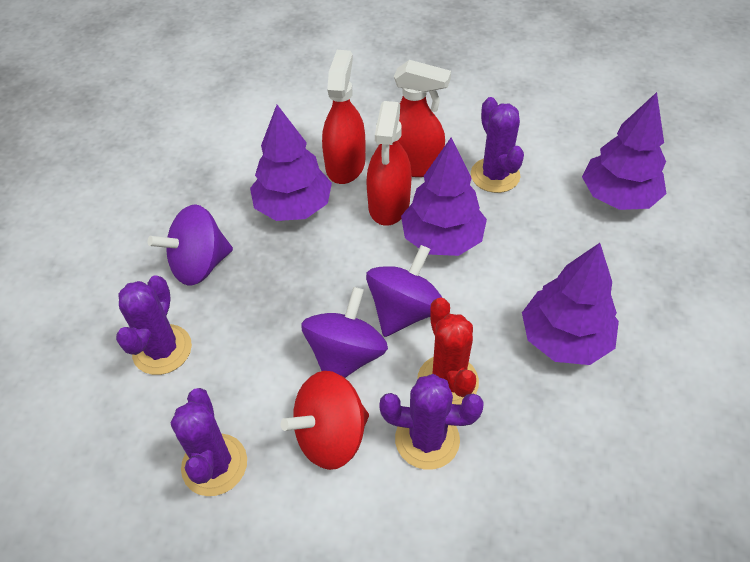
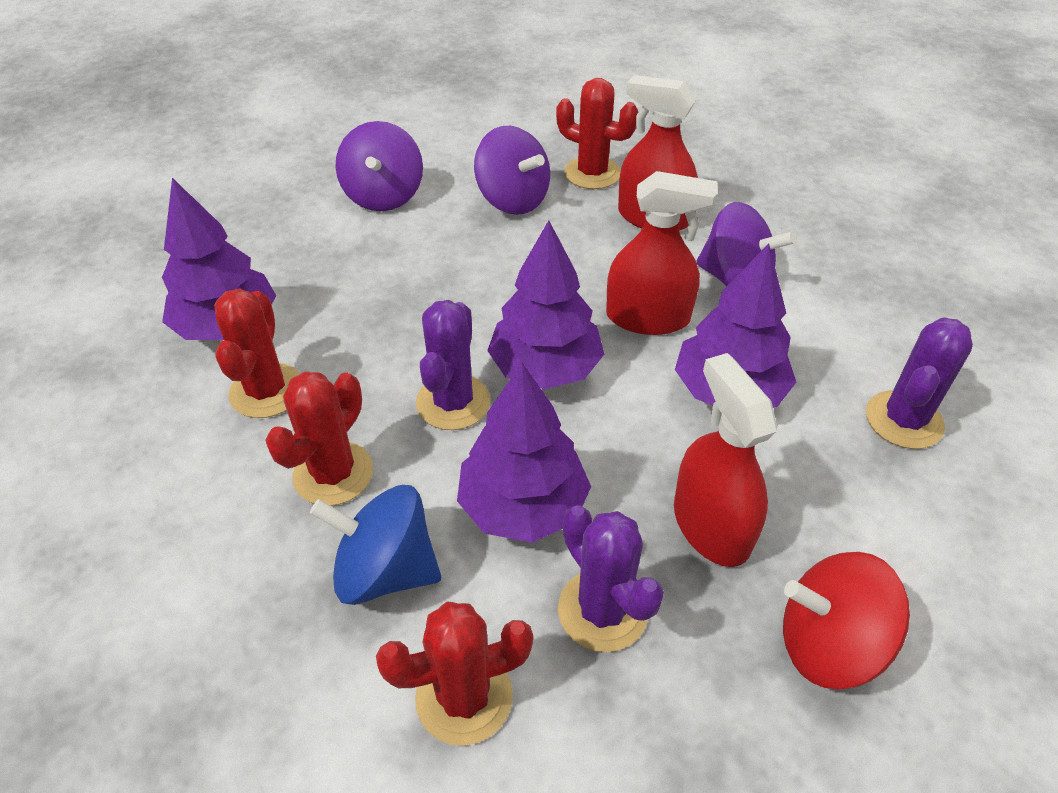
blue spinning top: none = 0 -> [310,485,441,605] = 1
purple cactus: [116,275,192,375] [171,388,247,496] [379,374,484,470] [471,97,524,193] = 4 -> [416,300,490,430] [558,505,664,652] [866,317,973,449] = 3
red cactus: [417,297,479,405] = 1 -> [214,288,300,418] [265,371,373,506] [376,602,533,746] [556,78,638,189] = 4

